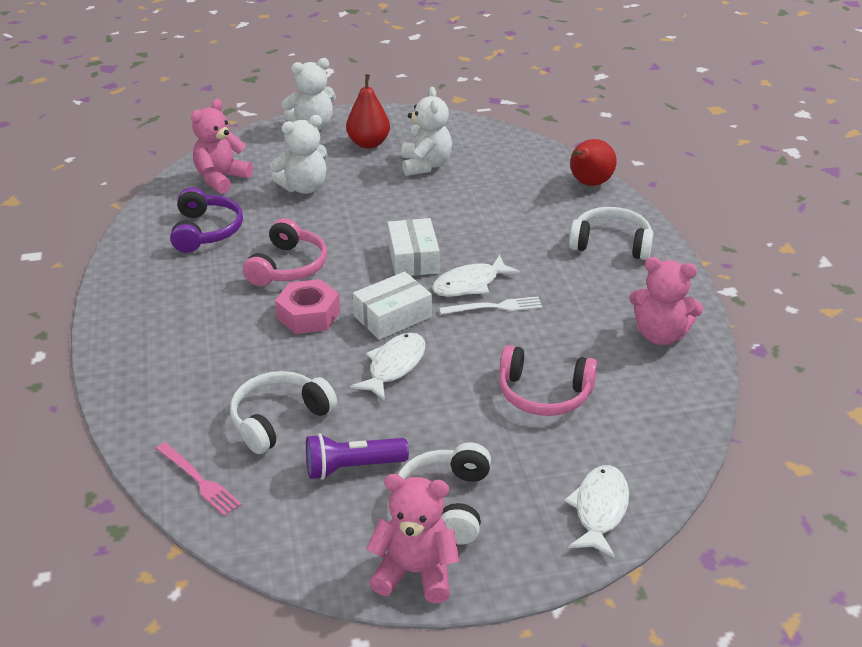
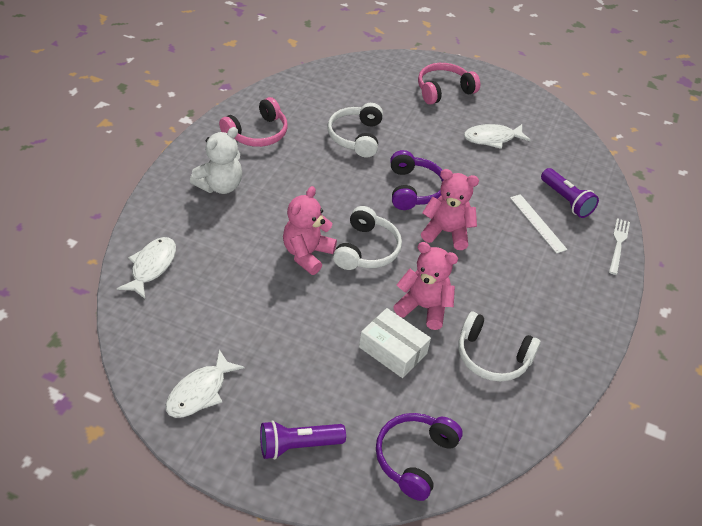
pink fork: [156,442,242,516] = 1 -> none = 0
pink nut: [275,279,340,334] = 1 -> none = 0
purple flashlight: [306,433,409,480] = 1 -> [260,420,346,459] [541,168,599,218] = 2
purple headphones: [170,187,243,253] = 1 -> [376,413,463,501] [390,150,443,210] = 2
red pear: [346,74,390,149] [570,139,617,186] = 2 -> none = 0
white box: [353,272,432,340] [387,218,440,276] = 2 -> [359,308,431,378] = 1
white ruler: none = 0 -> [510,194,568,254] = 1
white teddy bear: [270,115,327,194] [282,58,336,131] [401,87,452,176] = 3 -> [190,127,242,194] = 1

